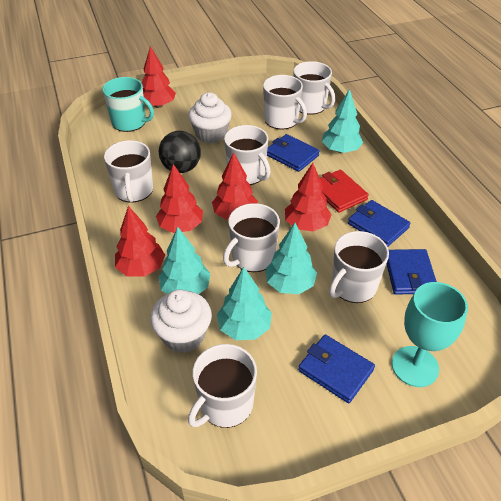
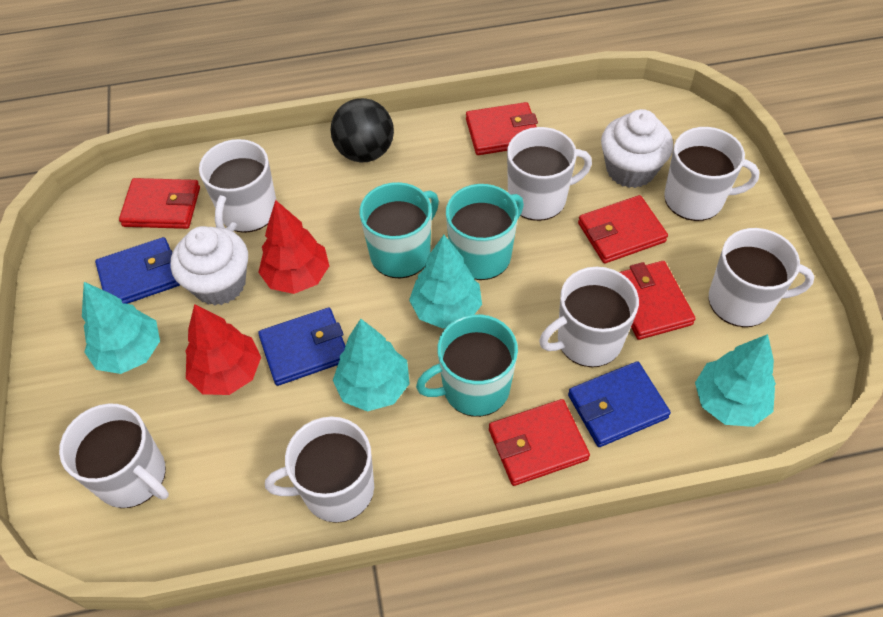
blue wallet: [267,134,320,172] [298,334,375,403] [348,200,410,247] [387,249,437,294] = 4 -> [95,237,180,304] [258,307,345,386] [568,361,671,447] = 3
red tree: [115,206,165,277] [141,46,176,108] [156,164,203,233] [212,152,258,220] [285,163,332,232] = 5 -> [185,304,261,395] [258,200,329,294] = 2
red wallet: [320,170,369,213] = 1 -> [119,178,200,229] [466,102,538,155] [489,399,590,486] [578,195,668,264] [620,261,696,340] = 5
turquoise goblet: [392,282,468,387] = 1 -> none = 0
turquoise mug: [102,77,154,132] = 1 -> [359,182,439,278] [416,314,518,417] [446,184,524,280] = 3

